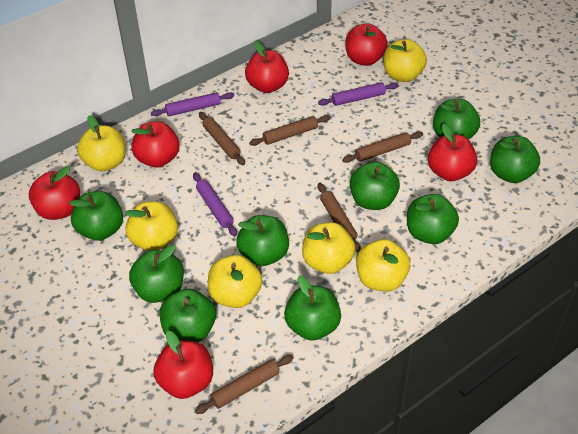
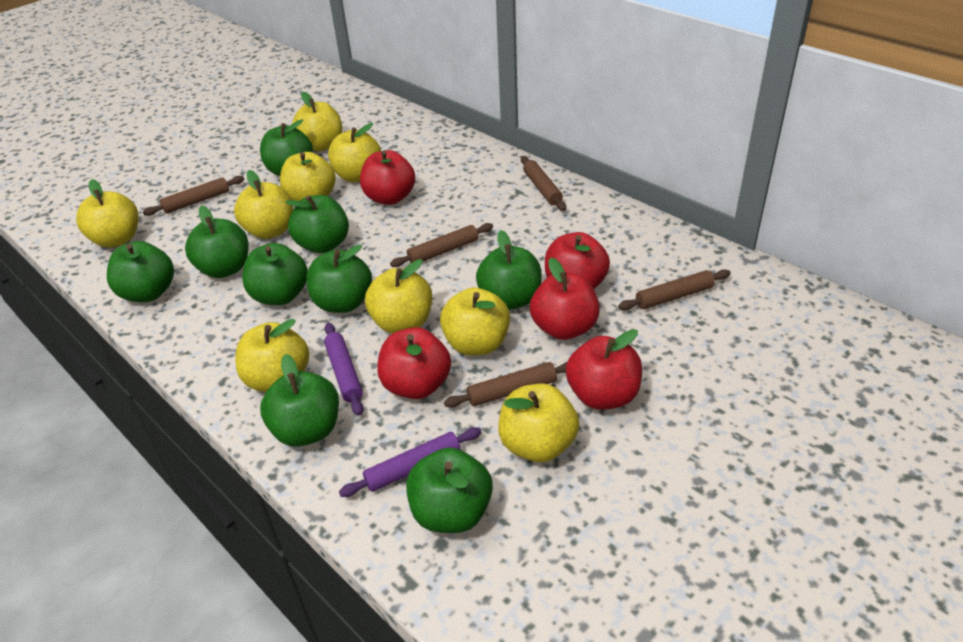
purple rolling pin: [151,92,234,116] [193,173,237,236] [318,82,399,106] = 3 -> [324,323,363,416] [339,427,481,497] = 2
red apple: [29,166,80,220] [131,121,180,168] [153,331,213,399] [245,41,289,93] [345,23,388,66] [428,124,477,181] = 6 -> [360,150,415,205] [377,327,451,399] [530,258,600,340] [545,232,610,289] [566,329,642,410] = 5
yellow apple: [77,115,126,172] [125,201,178,251] [208,255,262,308] [302,222,356,274] [356,239,410,292] [384,39,427,82] = 6 -> [76,179,139,248] [234,170,293,239] [235,319,309,392] [280,152,336,201] [292,92,342,151] [328,123,381,182] [365,259,432,333] [440,287,510,355] [498,383,579,462] = 9

